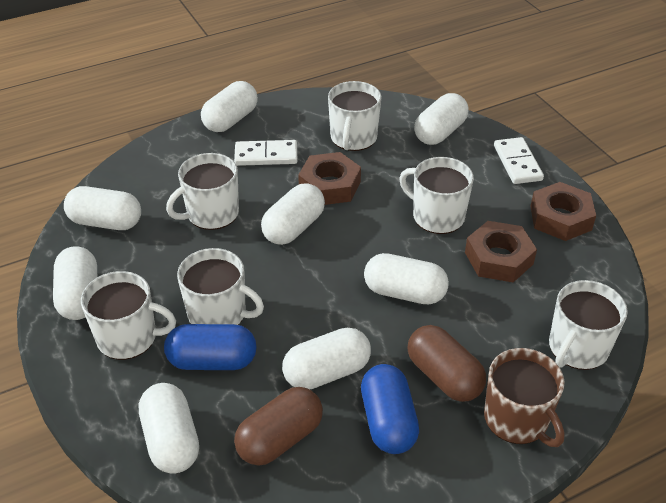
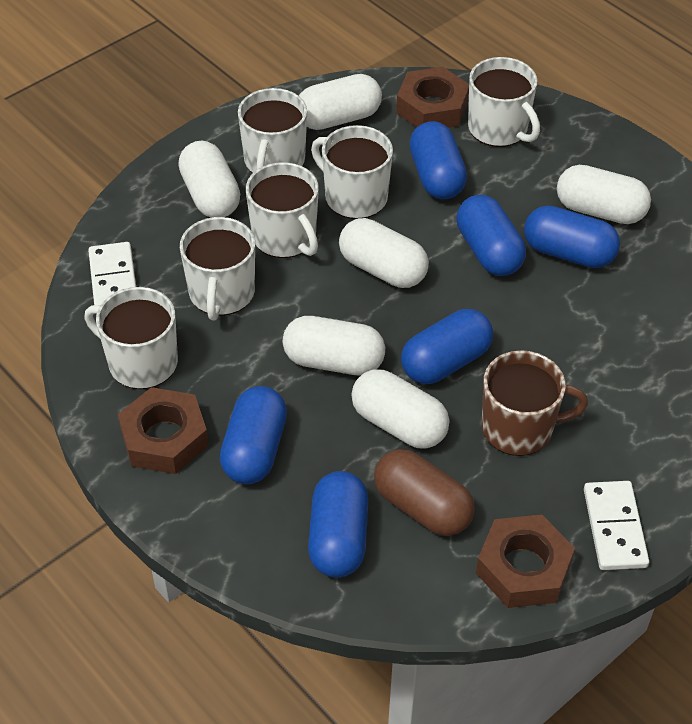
blue capsule: [164,324,257,370] [361,364,419,454] = 2 -> [220,386,287,484] [308,471,368,578] [401,309,493,384] [409,121,467,199] [456,195,526,276] [524,206,620,268] = 6
brown capsule: [234,387,323,466] [407,325,486,402] = 2 -> [374,449,475,536] = 1
white capsule: [53,246,97,320] [64,186,141,230] [139,383,199,474] [201,81,258,132] [261,183,325,245] [282,328,371,389] [364,253,449,304] [414,93,469,145] = 8 -> [178,141,240,218] [283,316,385,375] [299,74,382,130] [339,218,429,288] [351,369,449,449] [557,165,651,224] = 6

